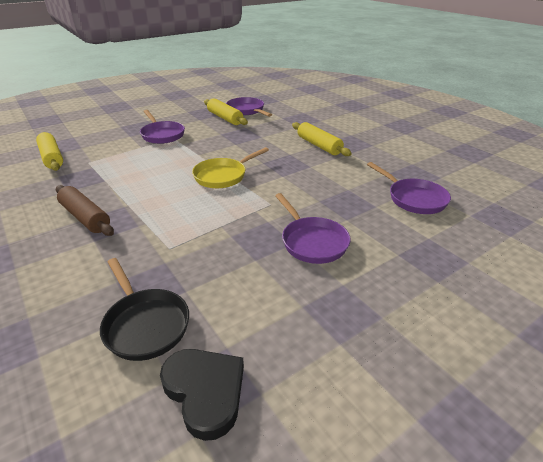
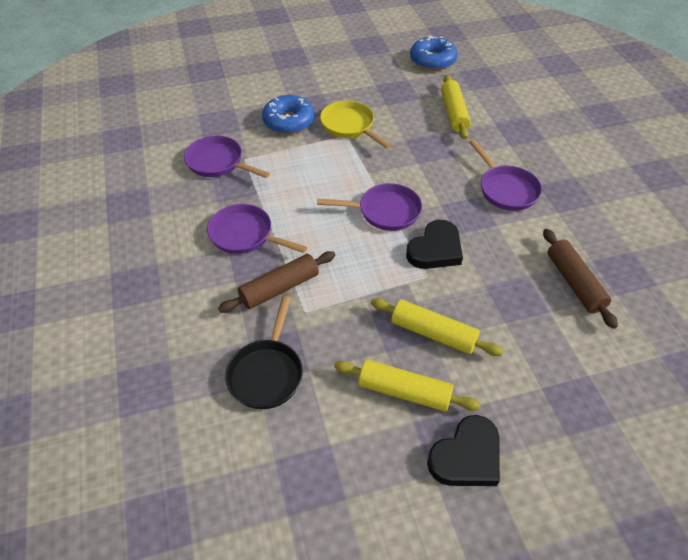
black heart: [160,349,244,441] = 1 -> [406,220,463,269] [427,415,500,486] = 2
blue donut: none = 0 -> [262,95,315,134] [410,36,458,70] = 2
brown rolling pin: [56,185,114,236] = 1 -> [218,251,336,313] [543,229,618,329] = 2

